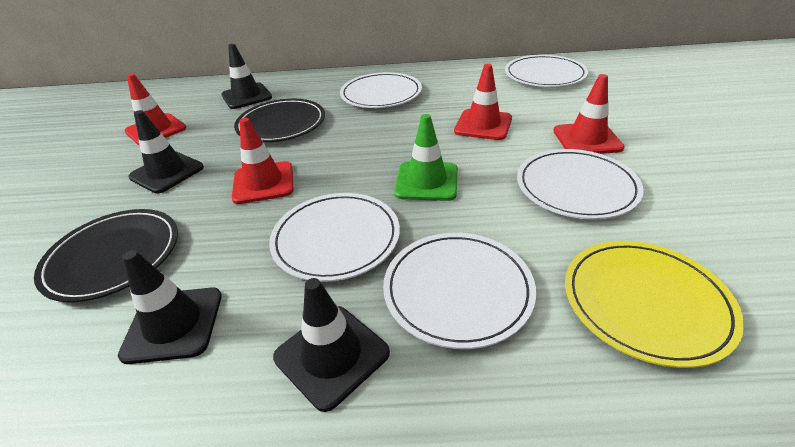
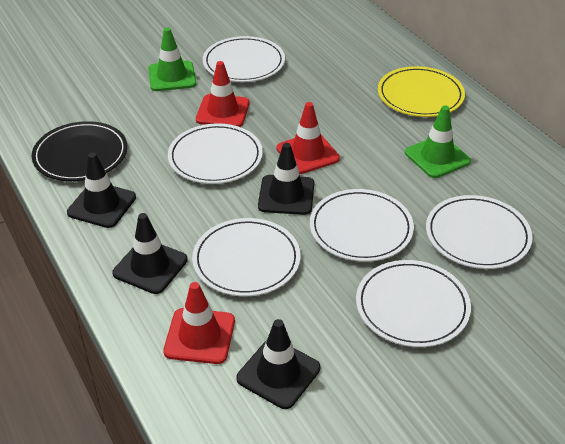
black plate: [34,209,178,302] [234,99,325,142] = 2 -> [32,121,128,181] = 1
green traffic cone: [394,114,458,201] = 1 -> [148,27,196,91] [405,105,471,178] = 2
red traffic cone: [124,74,186,146] [232,118,294,204] [454,64,512,140] [553,74,625,154] = 4 -> [163,282,235,364] [196,61,249,127] [277,102,340,174] = 3
white plate: [269,193,400,282] [340,72,422,108] [383,233,536,349] [505,55,588,87] [517,149,644,219] = 5 -> [168,123,263,184] [192,218,301,296] [203,36,285,82] [310,189,414,262] [356,260,471,347] [426,195,533,269] = 6

